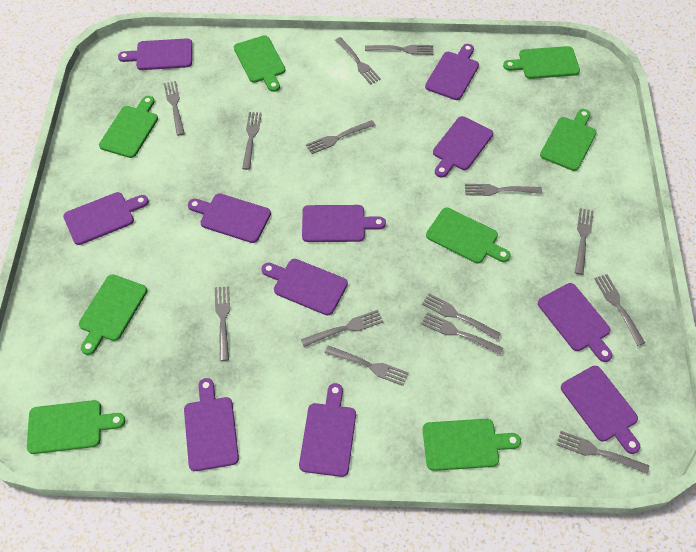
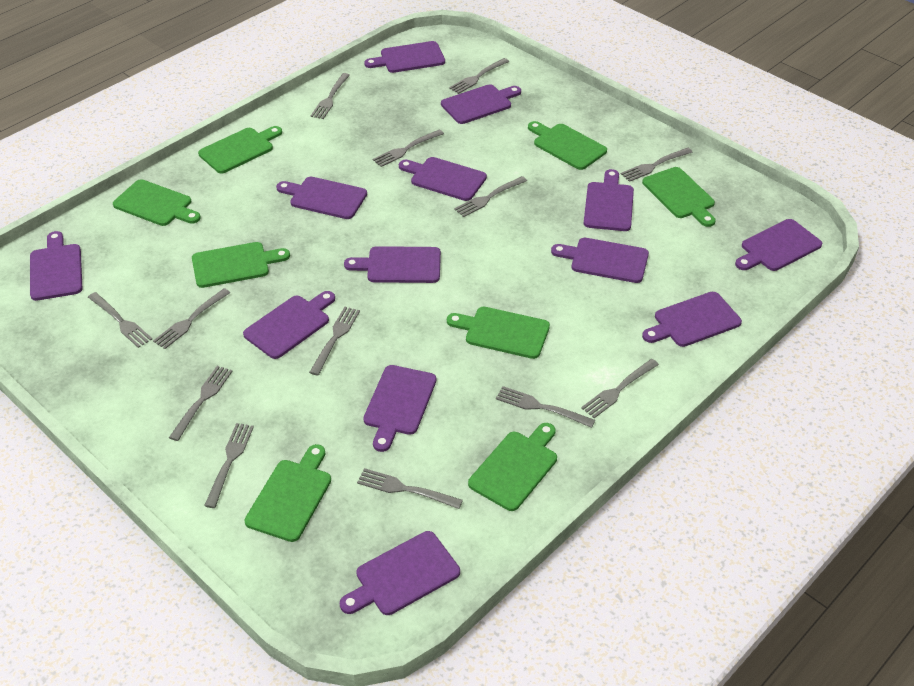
grey fork: [164,81,185,136] [215,286,230,361] [242,112,262,170] [301,310,383,347] [306,120,376,154] [325,345,409,386] [335,37,381,85] [365,45,433,55] [421,312,503,355] [422,293,501,340] [465,184,542,196] [557,431,649,474] [575,208,594,275] [594,274,645,346] = 14 -> [88,292,152,348] [153,288,230,349] [169,366,233,441] [204,423,254,508] [309,307,360,376] [311,73,350,119] [357,468,463,509] [373,129,444,167] [449,58,509,94] [454,176,527,217] [496,386,595,428] [581,359,659,418] [621,148,693,182] = 13
purple cutting board: [63,192,149,245] [118,38,192,70] [184,378,239,471] [188,193,271,243] [261,259,348,316] [299,383,356,477] [302,205,386,242] [425,44,479,100] [433,116,493,178] [538,283,613,362] [561,366,640,454] = 11 -> [30,231,83,301] [243,291,335,359] [276,177,367,219] [340,531,460,615] [344,246,441,283] [363,365,436,452] [364,41,445,73] [399,157,487,201] [441,84,521,124] [551,238,649,283] [584,169,634,231] [642,292,742,347] [735,219,822,271] = 13

